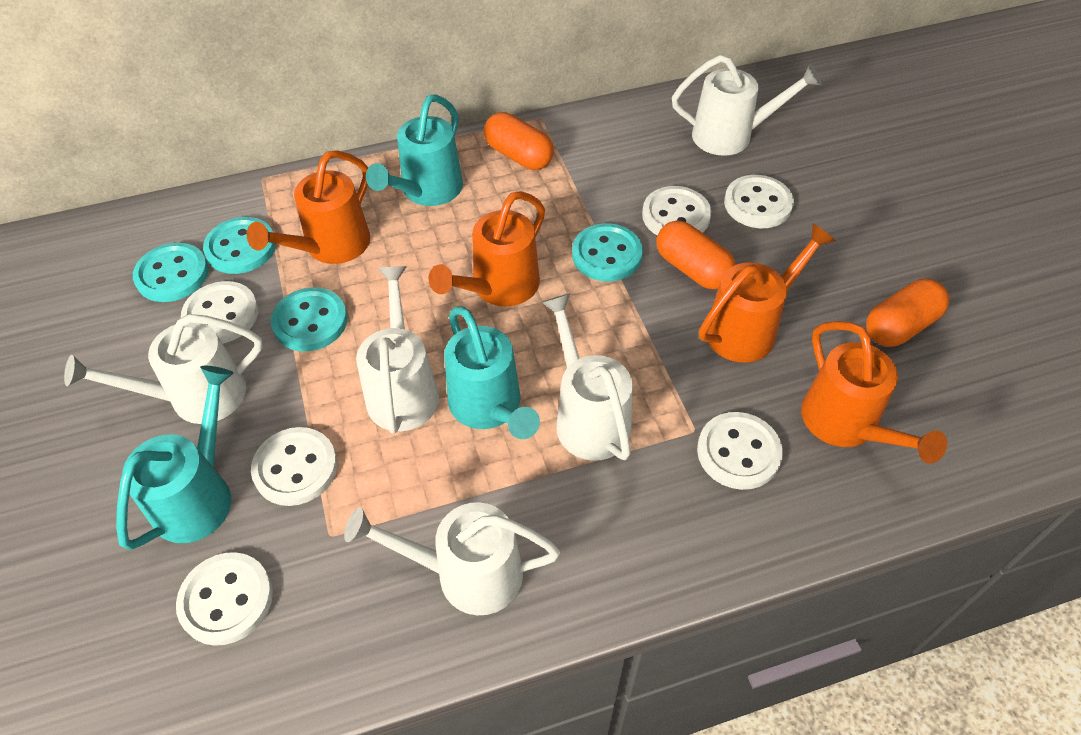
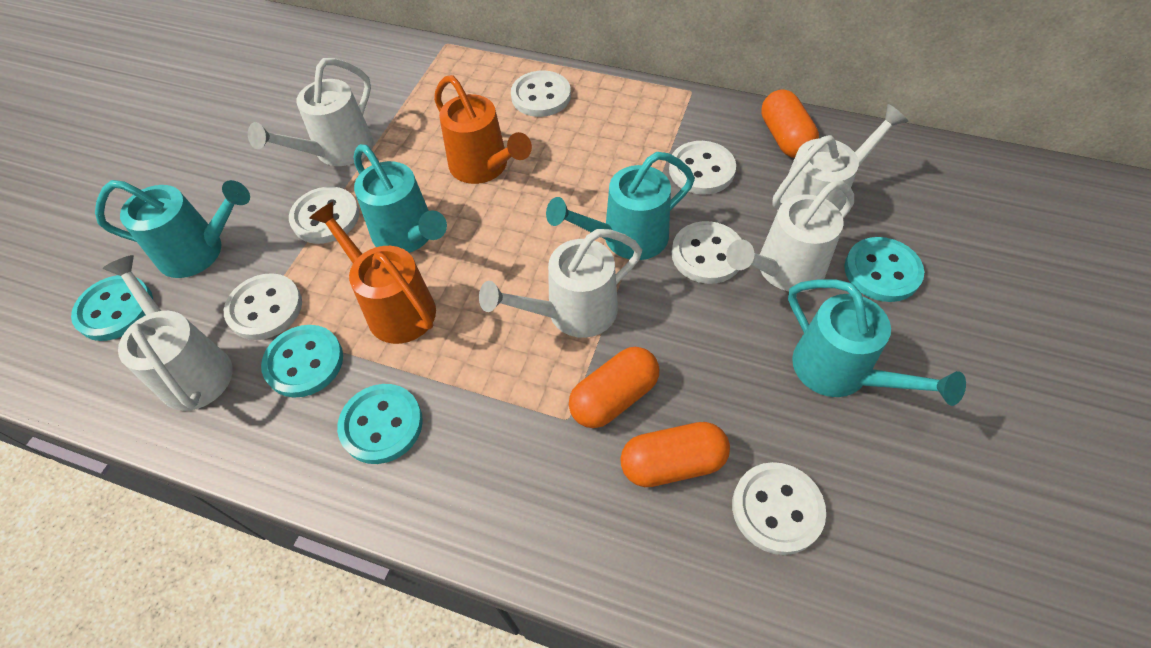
orange watering can: [247,150,370,264] [429,191,545,307] [699,223,836,363] [801,321,947,464] = 4 -> [309,202,436,344] [434,75,532,184] = 2
turquoise watering can: [116,366,234,550] [366,94,463,206] [444,306,540,439] = 3 -> [95,180,250,278] [354,144,447,253] [546,152,695,260] [788,279,966,406] = 4

